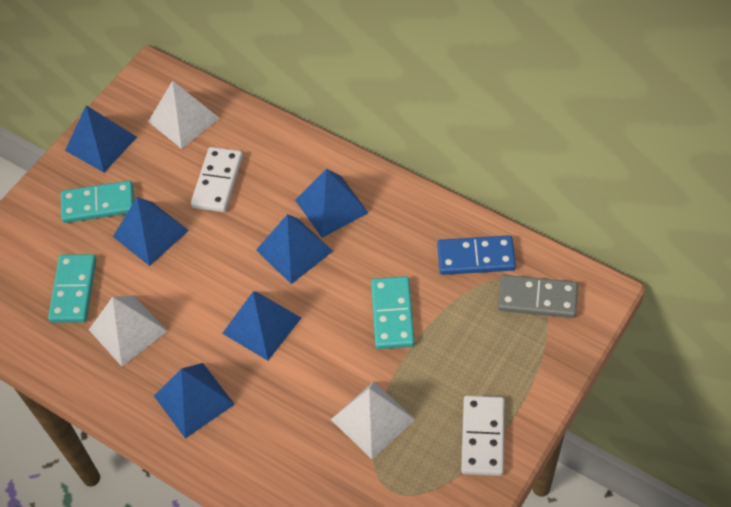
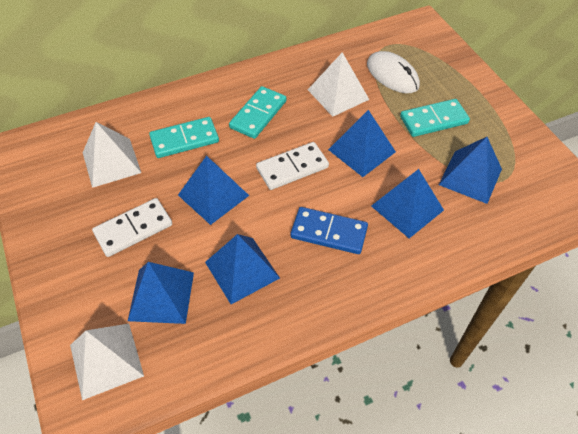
grey domino: [498,275,578,318] = 1 -> none = 0
white mouse: none = 0 -> [367,51,420,93] = 1

